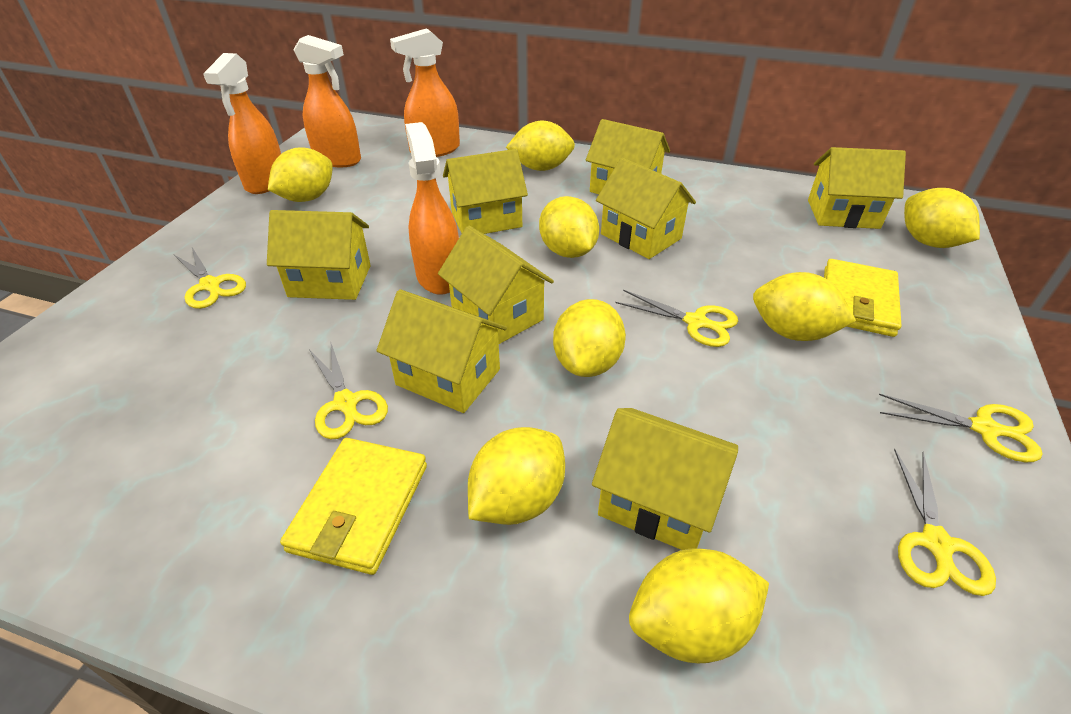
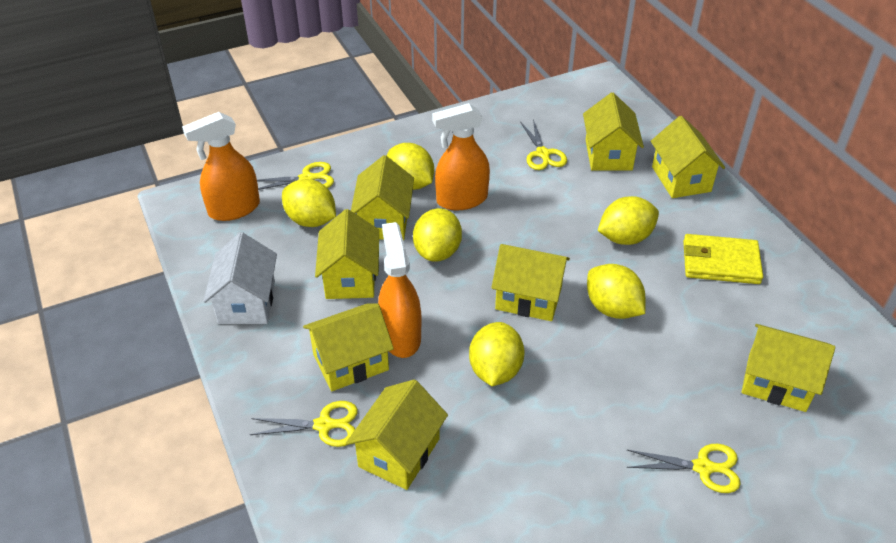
orange spray bottle: [203,53,281,194] [293,35,361,167] [390,28,460,157] [405,122,459,295] = 4 -> [182,112,260,221] [378,222,421,358] [432,103,490,210] = 3
white house: none = 0 -> [203,232,277,324] = 1
yellow lemon: [268,147,333,202] [468,427,565,525] [506,121,575,171] [539,196,599,258] [553,299,626,377] [629,548,769,663] [753,272,856,341] [904,188,980,248] = 8 -> [282,179,336,227] [387,143,434,190] [413,208,462,262] [469,322,524,386] [587,264,645,319] [598,196,659,245] = 6
yellow scissors: [173,248,246,309] [309,341,388,439] [615,290,738,347] [879,394,1043,463] [894,449,996,596] = 5 -> [250,401,358,447] [257,162,334,190] [520,119,567,170] [627,444,741,493] = 4
yellow wallet: [280,438,427,575] [824,259,901,337] = 2 -> [683,234,763,284] = 1

